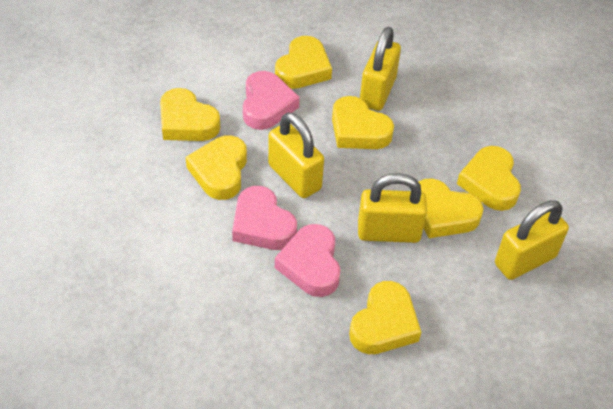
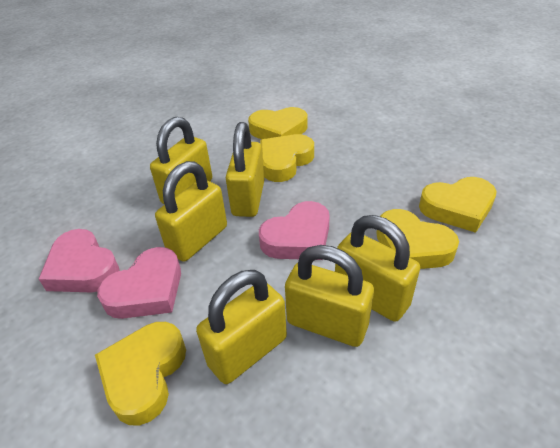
yellow heart: [160,88,220,141] [186,135,247,200] [275,36,332,89] [332,96,394,149] [349,281,421,354] [418,178,484,238] [457,146,521,211] = 7 -> [95,322,186,425] [248,107,308,139] [260,134,314,182] [377,209,459,269] [419,177,497,233] = 5
yellow padlock: [268,112,324,198] [358,173,427,243] [360,27,401,111] [495,200,569,280] = 4 -> [150,117,212,204] [155,161,227,262] [196,270,287,384] [226,122,264,217] [285,245,374,347] [335,215,420,322] = 6

